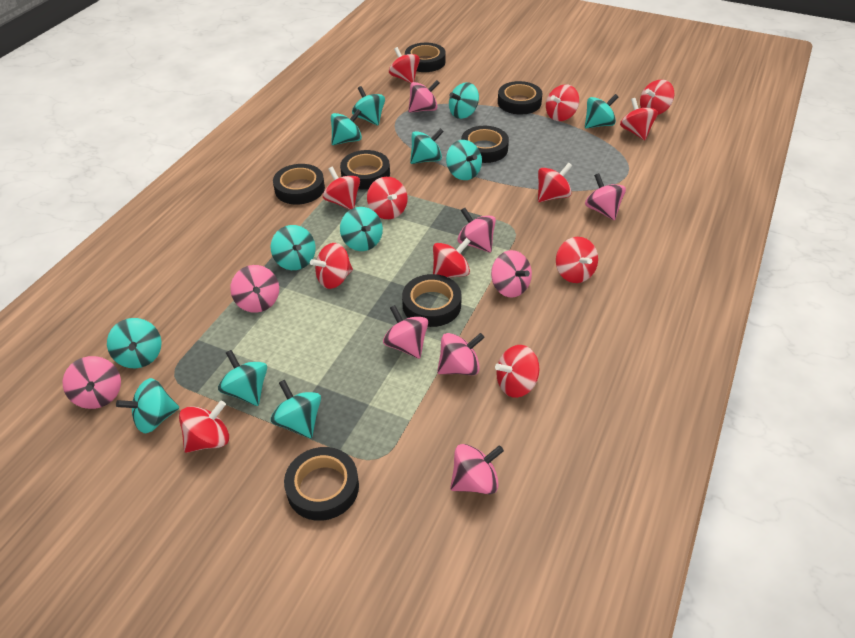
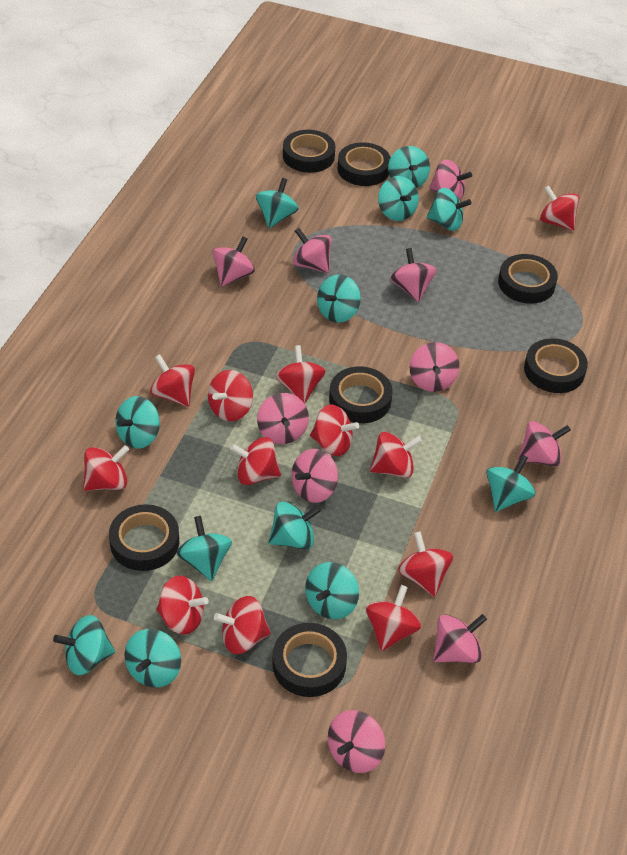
pink spinning top: [63,356,121,409] [230,265,279,313] [383,305,428,359] [408,80,439,113] [437,333,485,375] [450,444,504,494] [457,208,496,253] [491,250,532,298] [585,173,626,220] = 9 -> [212,236,255,287] [257,393,309,444] [291,449,338,503] [293,228,332,273] [328,710,385,773] [390,248,436,302] [409,342,460,392] [429,160,472,200] [433,614,487,663] [518,421,571,466] = 10

